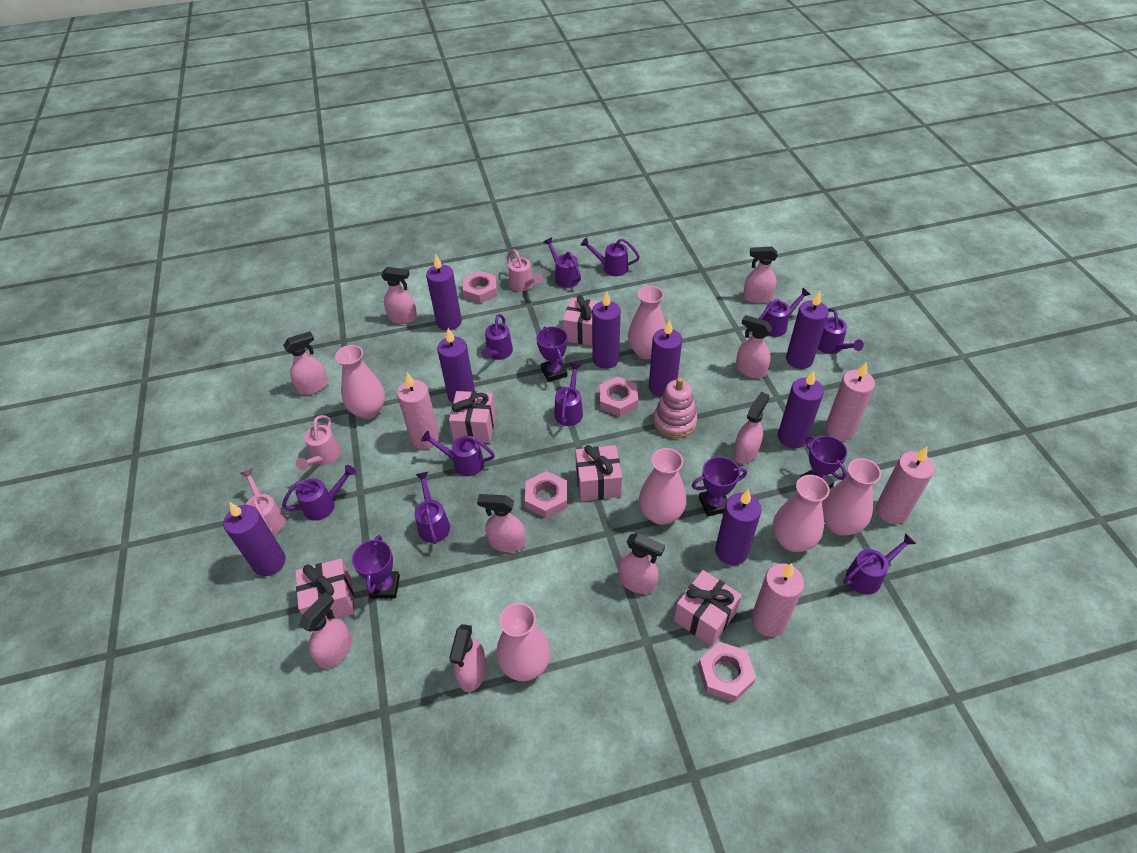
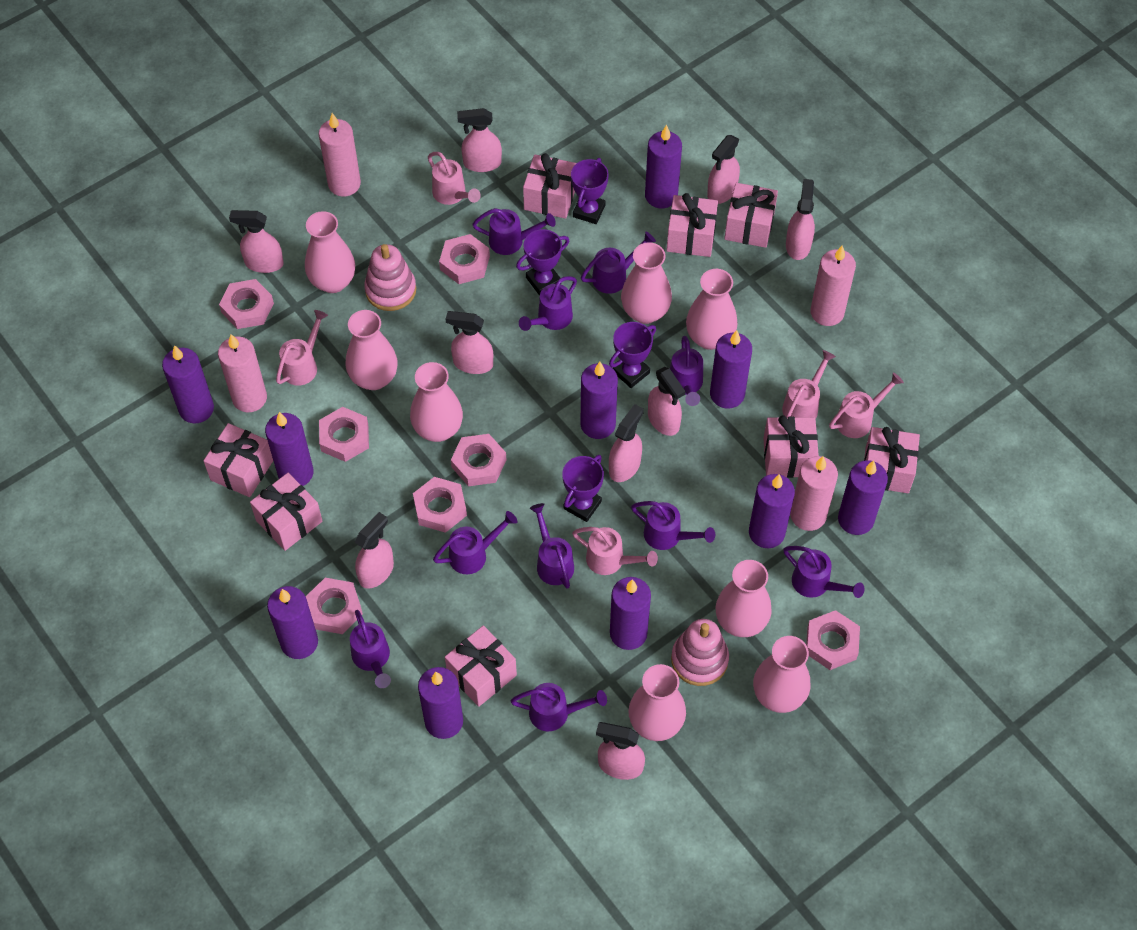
pink gift: [295,558,355,619] [449,391,496,443] [563,295,599,346] [575,445,622,501] [674,570,742,647] = 5 -> [204,423,273,497] [250,473,322,551] [445,625,517,707] [523,153,576,219] [666,193,718,257] [724,183,778,248] [763,415,819,478] [864,427,920,493] = 8
pink nut: [463,271,497,304] [525,471,567,518] [599,377,638,417] [698,642,756,702] = 4 -> [219,279,274,329] [306,578,363,634] [319,407,369,462] [413,477,467,533] [439,234,490,284] [451,434,506,486] [806,610,860,670] = 7
pink stacking toy: [653,377,697,438] = 1 -> [364,244,416,311] [671,619,729,686] = 2
pink vase: [335,345,385,419] [496,603,551,681] [628,286,666,359] [639,448,686,525] [773,475,830,552] [822,458,881,536] = 6 -> [305,211,355,293] [346,310,398,390] [410,362,463,442] [621,242,672,324] [628,664,686,741] [686,269,737,350] [716,560,772,637] [753,636,810,713] = 8
pink watering can: [240,468,286,535] [296,415,341,471] [507,249,543,291] = 3 -> [276,310,328,386] [428,152,481,205] [572,527,658,575] [782,350,836,419] [829,372,904,438] = 5
purple candle: [223,502,286,576] [426,254,462,330] [437,328,475,403] [592,291,621,369] [649,319,682,397] [715,489,762,565] [778,370,824,449] [786,291,829,369] = 8 -> [162,345,214,423] [265,412,314,486] [267,586,318,659] [418,667,463,739] [580,362,618,439] [610,577,651,650] [645,125,682,208] [710,330,752,409] [749,474,795,548] [838,460,888,535] = 10

